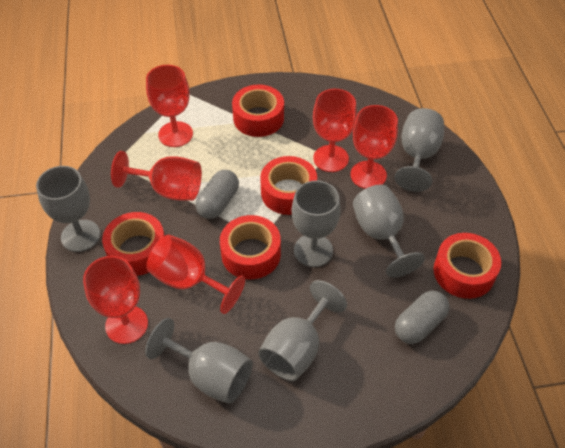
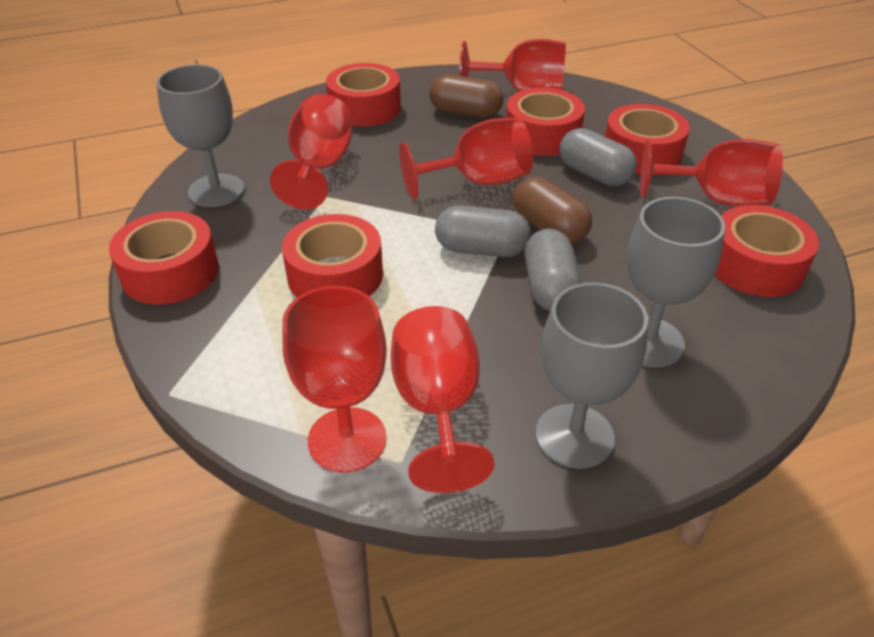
brown capsule: none = 0 -> [429,75,503,118] [513,177,592,244] = 2
grey capsule: [196,170,239,219] [395,290,450,344] = 2 -> [435,205,530,257] [524,229,581,311] [559,128,637,186] = 3
grey goblet: [36,166,100,252] [145,318,253,404] [258,280,347,381] [292,180,341,267] [353,184,425,278] [394,108,444,192] = 6 -> [156,64,245,207] [535,282,648,469] [627,197,725,367] = 3
red tape: [102,212,165,276] [220,215,281,279] [232,84,284,137] [260,156,317,215] [434,233,501,299] = 5 -> [109,211,219,304] [282,214,383,297] [326,63,401,127] [506,88,585,156] [605,104,690,175] [715,205,819,297] = 6

